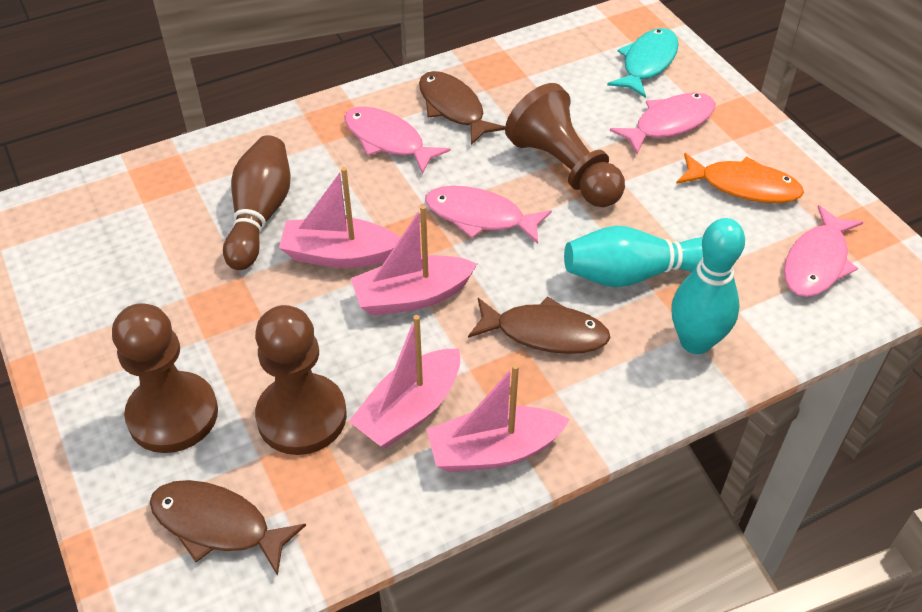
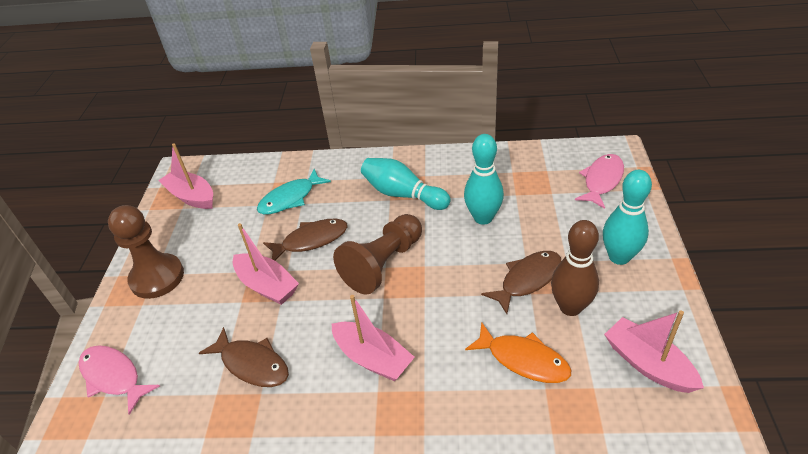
brown pawn: [112,303,218,453] [255,305,347,455] [505,83,625,207] = 3 -> [108,205,184,299] [333,214,422,295] = 2
pink fish: [344,106,451,174] [425,186,552,244] [610,93,715,154] [784,205,863,297] = 4 -> [79,345,160,415] [575,154,624,209] = 2
turquoise bowling pin: [564,226,703,287] [671,218,745,354] = 2 -> [361,158,451,210] [464,134,504,225] [603,170,652,265] = 3

